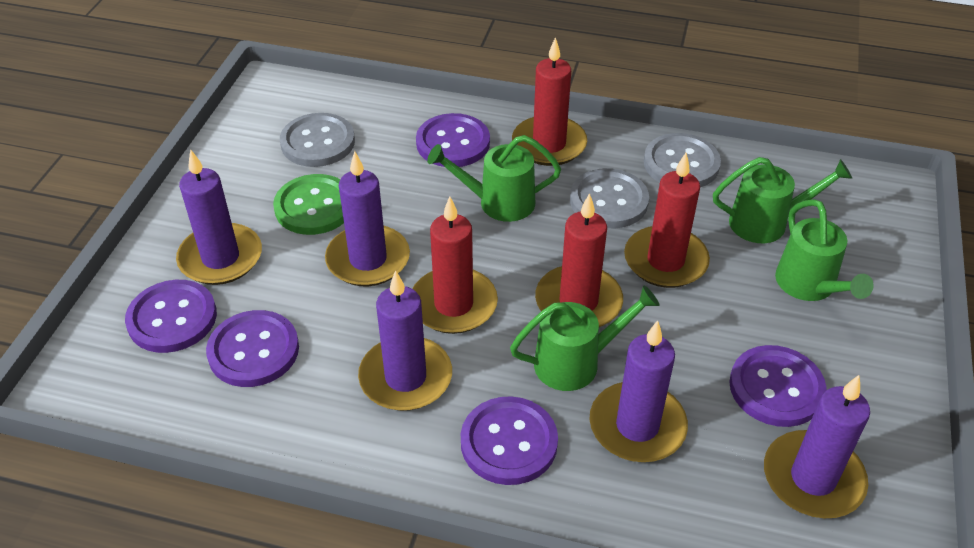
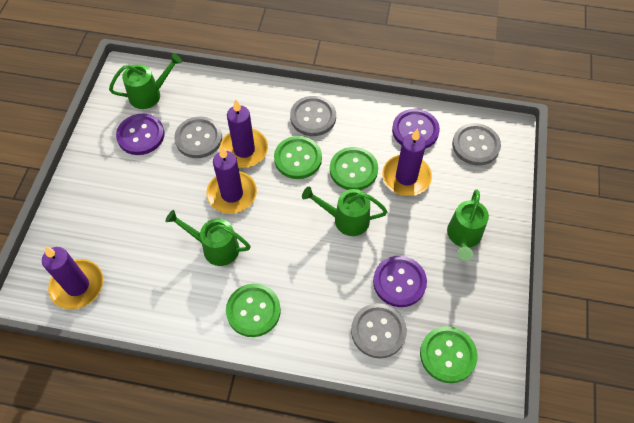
green button: [273,174,344,235] = 1 -> [226,284,281,337] [274,136,322,179] [330,147,378,190] [420,326,477,383] = 4
grey button: [280,113,355,167] [570,168,649,228] [644,133,721,187] = 3 -> [174,117,222,158] [290,96,336,136] [351,303,407,358] [452,123,501,165] = 4
purple button: [125,280,217,353] [206,310,299,387] [416,113,490,167] [461,396,558,485] [729,345,827,427] = 5 -> [116,113,164,155] [373,256,427,307] [392,109,440,149] = 3
purple candle: [176,149,262,285] [325,151,410,286] [358,270,452,411] [589,320,688,462] [764,375,870,518] = 5 -> [42,247,103,309] [207,146,257,214] [220,99,268,168] [382,128,432,196] = 4
red candle: [413,197,498,334] [512,37,587,166] [535,193,623,327] [624,153,710,288] = 4 -> none = 0

